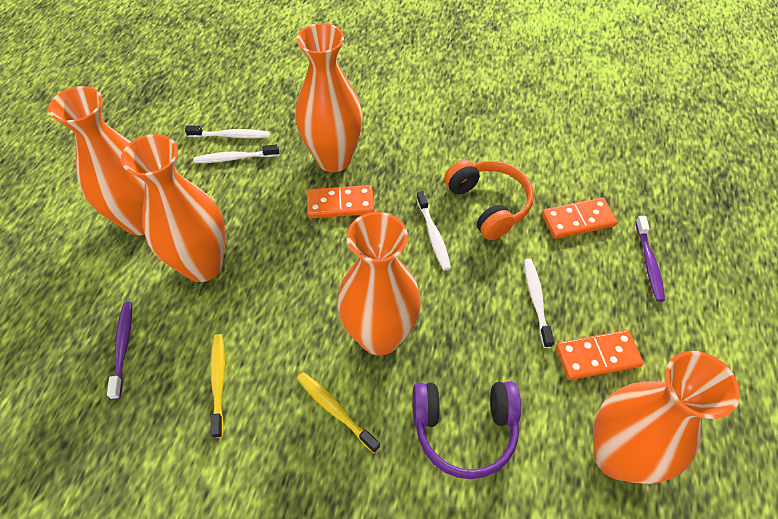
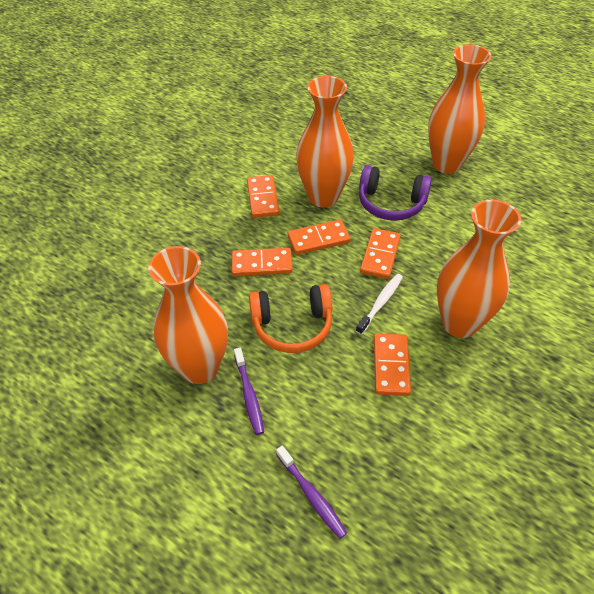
orange domino: [307,185,374,218] [542,198,617,239] [556,330,644,380] = 3 -> [232,248,293,276] [247,175,279,218] [288,220,351,255] [360,228,401,279] [374,333,411,396] = 5
orange vase: [48,86,145,235] [121,134,226,282] [295,23,363,172] [337,212,421,356] [593,351,740,484] = 5 -> [148,246,228,384] [296,76,354,208] [428,44,492,174] [437,200,521,338] = 4
white toothbrush: [185,126,270,138] [194,144,279,163] [416,191,451,271] [524,259,554,348] = 4 -> [356,274,403,335] = 1
yellow toothbrush: [210,334,225,438] [297,372,380,453] = 2 -> none = 0

